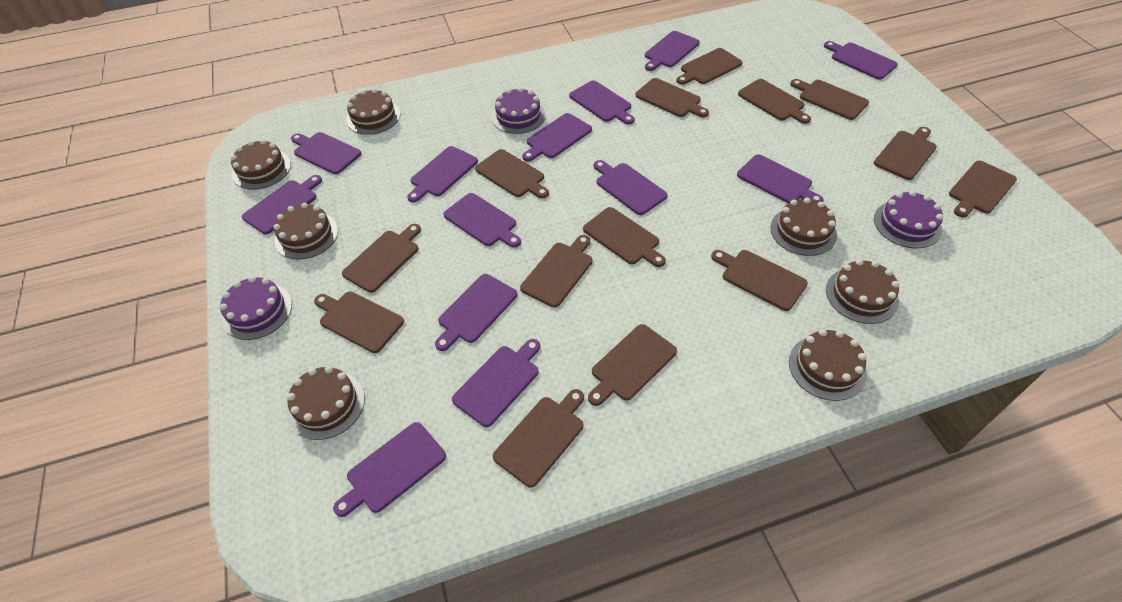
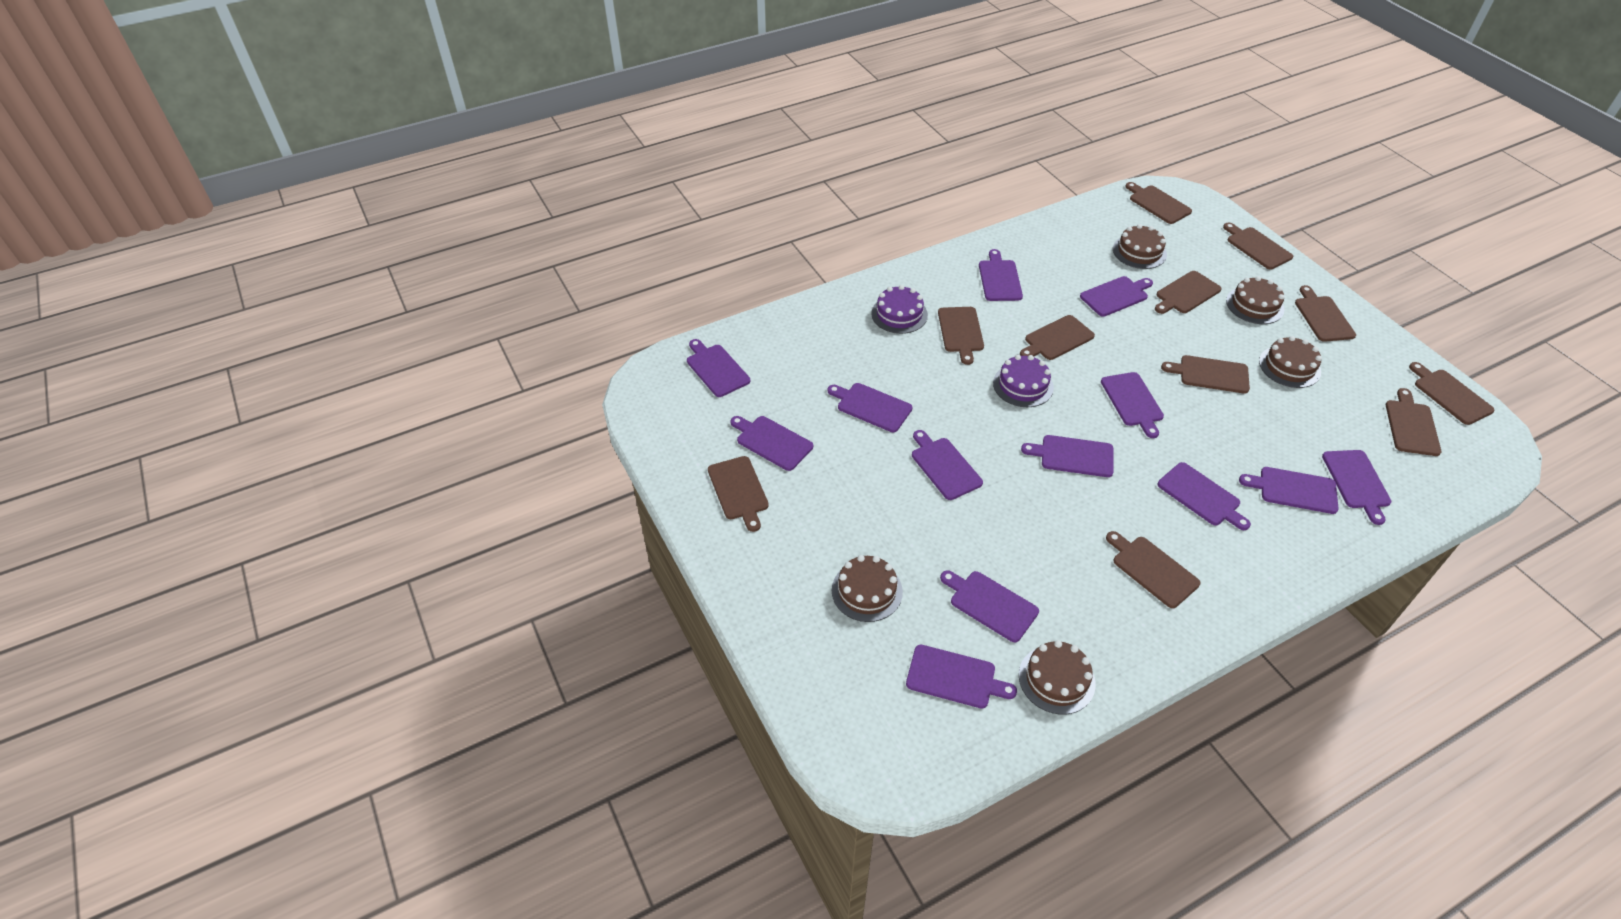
brown cake: [231,139,291,190] [273,203,338,260] [287,366,365,440] [346,88,400,135] [770,198,837,256] [789,329,867,401] [826,259,900,324] = 7 -> [832,555,903,622] [1019,640,1095,715] [1113,224,1167,269] [1226,276,1284,324] [1259,336,1322,388] = 5
brown cutting board: [314,291,404,353] [342,224,421,293] [475,149,549,199] [493,389,584,488] [520,235,593,307] [583,207,666,267] [588,324,677,406] [635,78,709,117] [676,48,743,85] [711,250,808,311] [738,79,811,124] [790,79,869,120] [874,127,937,180] [949,161,1017,218] = 14 -> [708,456,769,532] [938,307,984,365] [1020,315,1095,360] [1106,531,1200,608] [1125,182,1192,224] [1155,271,1222,314] [1161,355,1250,394] [1223,222,1293,270] [1295,285,1356,342] [1386,388,1442,456] [1409,362,1494,425] = 11
purple cake: [220,276,292,340] [492,87,546,134] [874,191,944,249] = 3 -> [871,285,928,334] [993,355,1054,407] = 2

